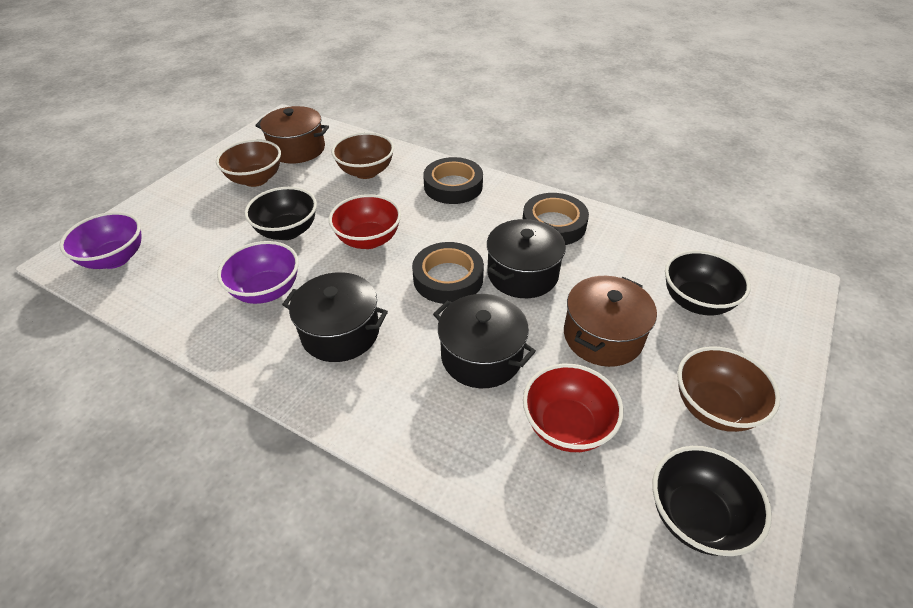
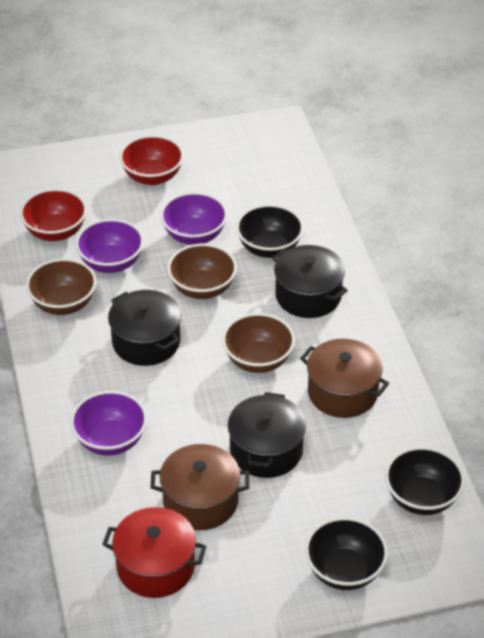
black tape: [412,242,484,304] [423,157,483,204] [523,193,589,245] = 3 -> none = 0
purple bowl: [60,212,141,269] [217,241,299,304] = 2 -> [70,391,147,456] [75,219,144,273] [160,192,227,245] = 3
red pot: none = 0 -> [102,507,207,598] = 1

